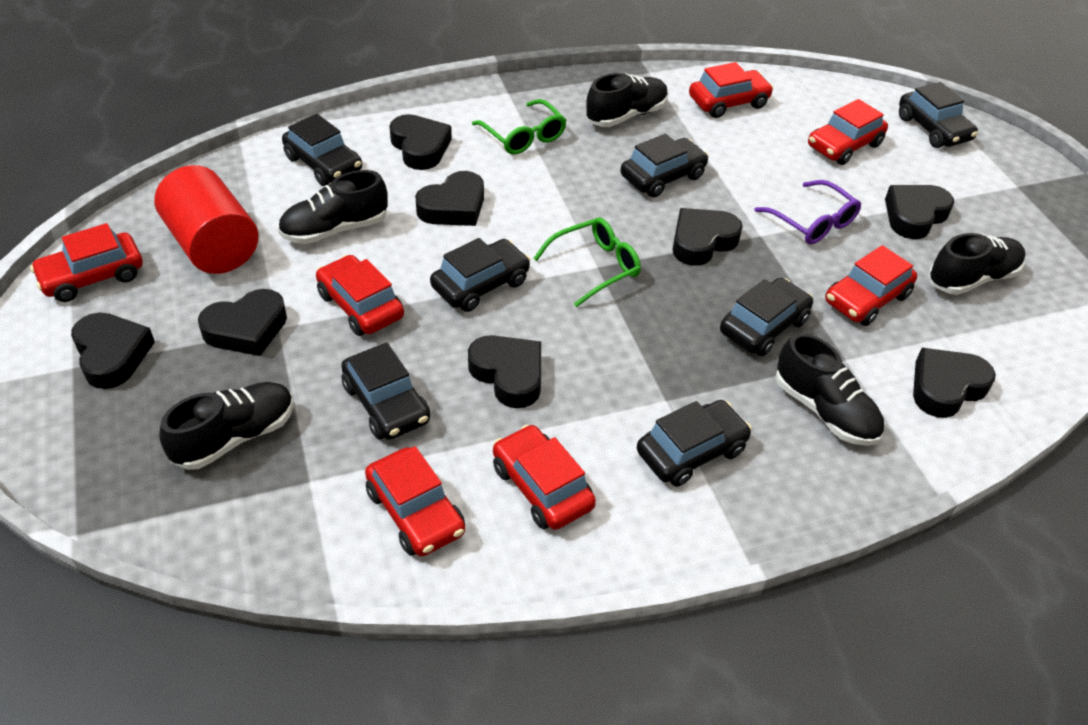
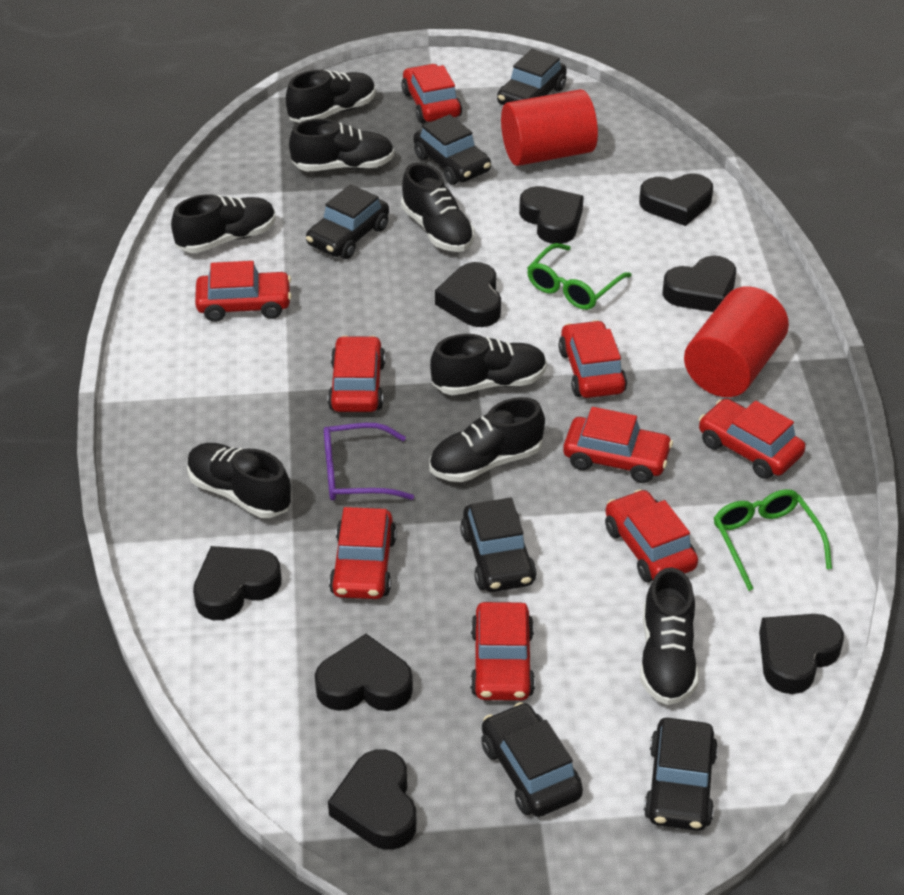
black car: [282,114,362,186] [341,342,430,440] [430,238,531,312] [620,134,709,197] [637,400,752,487] [720,278,813,356] [899,82,978,148] = 7 -> [306,184,389,259] [413,114,491,185] [460,498,537,592] [481,702,583,817] [497,49,567,105] [644,718,718,831] = 6
black shoe: [159,382,294,470] [278,170,388,244] [586,73,668,127] [775,333,884,446] [928,233,1025,295] = 5 -> [171,194,276,253] [187,443,292,518] [286,70,376,123] [289,119,394,171] [401,163,474,252] [429,397,545,482] [430,334,547,395] [640,567,699,705] = 8
red car: [30,223,143,302] [316,255,404,336] [365,446,465,556] [493,424,596,530] [689,62,774,118] [808,99,888,165] [825,245,917,326] = 7 -> [195,261,292,322] [328,335,385,412] [329,507,397,599] [401,64,462,123] [470,602,535,701] [559,320,627,398] [563,407,673,483] [605,489,698,582] [699,399,805,479] = 9
red cylinder: [154,165,258,274] = 1 -> [501,89,598,166] [684,286,789,397] = 2

